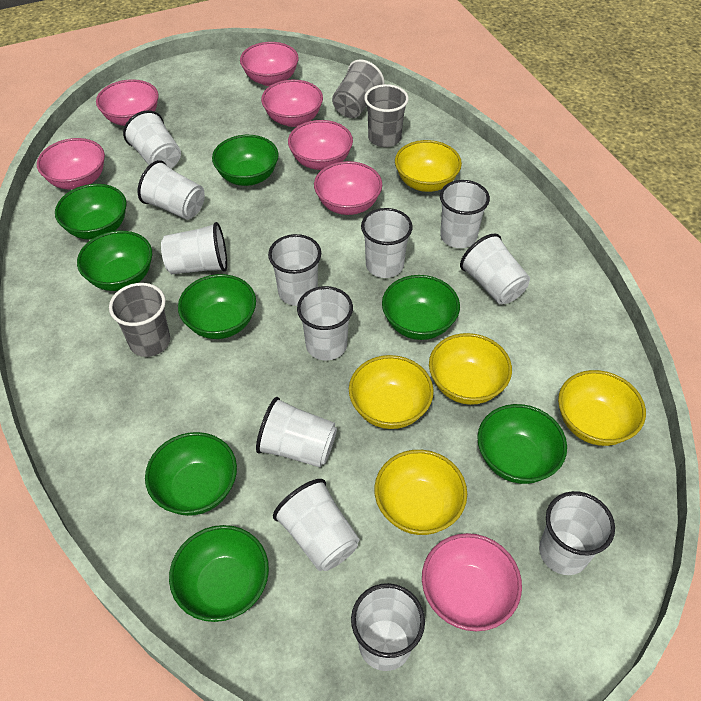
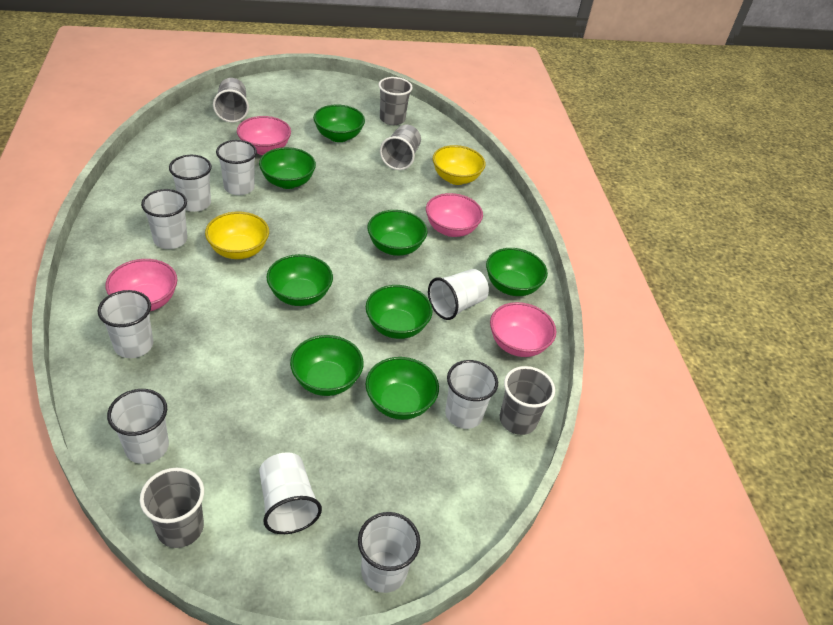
grey cup: [109,283,170,357] [332,59,385,118] [364,84,409,147] = 3 -> [140,468,204,548] [213,78,249,123] [378,77,413,125] [380,125,421,170] [500,366,555,435] = 5
pink bowl: [37,138,105,190] [96,79,159,126] [240,42,299,86] [261,80,323,127] [288,120,353,170] [314,161,382,215] [422,533,522,631] = 7 -> [105,259,177,311] [237,116,291,155] [426,193,483,237] [490,302,556,357] = 4
white cup: [123,110,181,168] [138,160,205,220] [161,222,227,274] [256,397,337,467] [268,234,321,306] [273,479,360,571] [297,286,353,360] [351,583,425,671] [361,208,413,278] [440,180,490,248] [460,234,530,304] [539,491,615,575] = 12 -> [97,290,153,358] [107,389,169,464] [141,189,187,249] [169,155,212,212] [216,140,257,195] [259,452,322,534] [358,512,421,593] [428,269,489,320] [445,360,498,429] = 9
yellow bowl: [349,355,434,429] [374,450,467,535] [395,140,462,192] [429,333,512,405] [558,370,646,446] = 5 -> [205,212,269,259] [433,145,486,185] = 2

